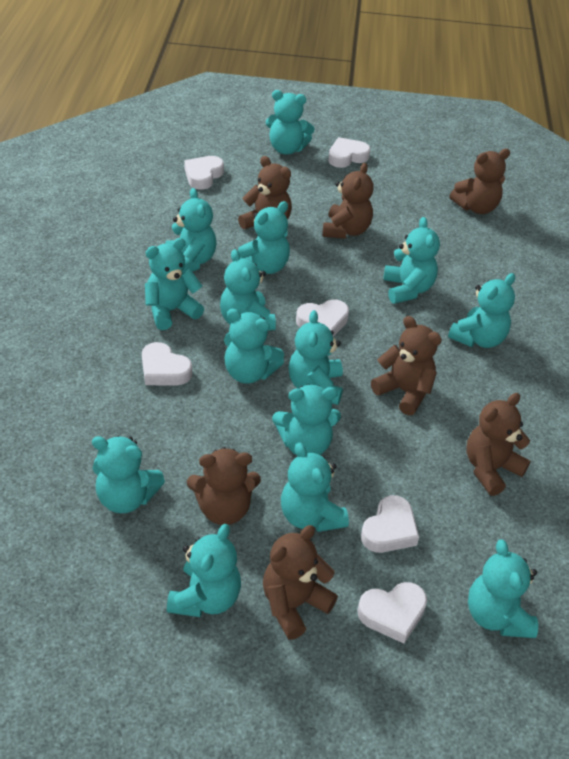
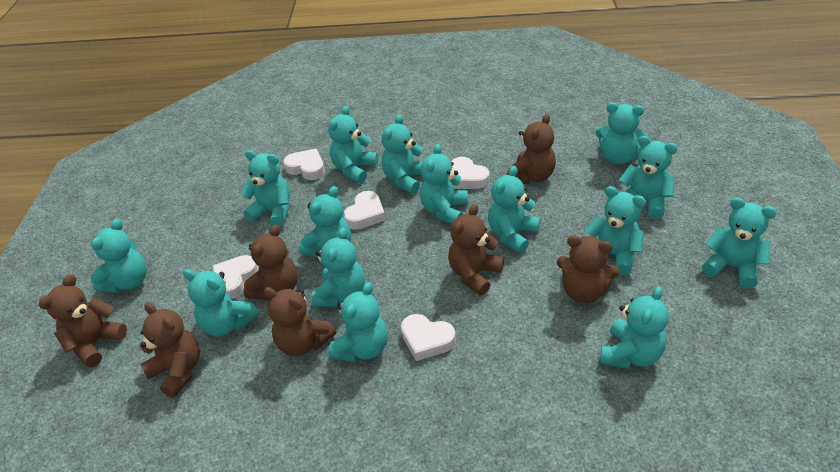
turquoise teddy bear: [92,436,165,514] [145,238,204,330] [166,188,217,273] [167,524,241,617] [220,249,276,331] [224,309,284,384] [238,201,290,274] [266,90,315,154] [272,384,341,455] [281,442,349,532] [289,310,343,405] [383,217,440,304] [448,273,515,348] [468,539,538,638] = 14 -> [90,219,146,293] [183,269,259,336] [241,150,290,227] [299,186,351,258] [312,228,365,307] [328,106,378,183] [328,282,388,362] [381,115,423,194] [420,144,468,224] [488,166,540,253] [585,186,646,275] [596,102,648,164] [600,286,669,369] [619,136,678,219] [702,197,777,288] = 15
white heart: [142,342,192,385] [184,156,224,190] [296,300,349,337] [328,137,370,168] [357,582,427,644] [361,495,419,553] = 6 -> [213,255,258,299] [283,149,325,180] [344,191,385,230] [401,314,456,361] [451,157,490,189] = 5

